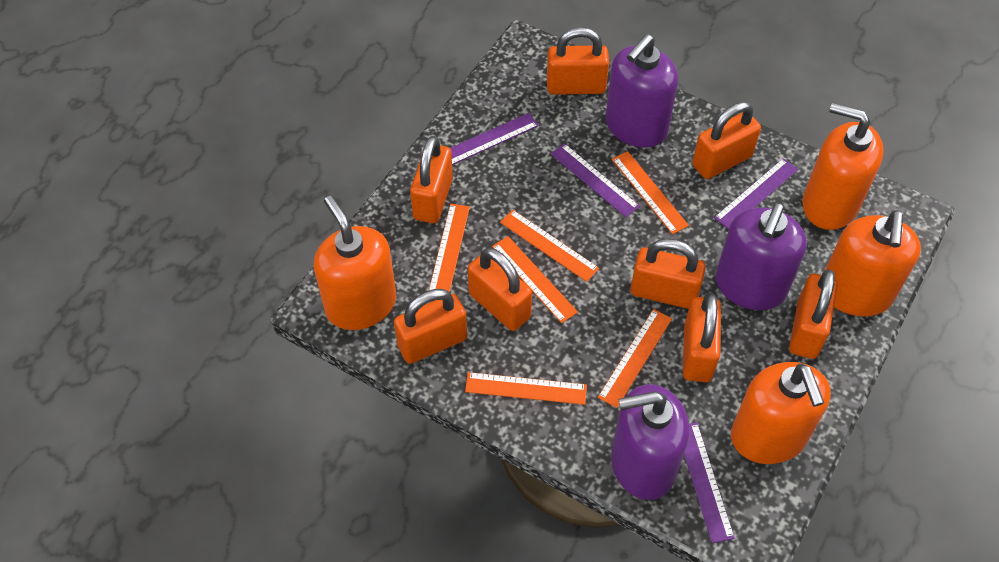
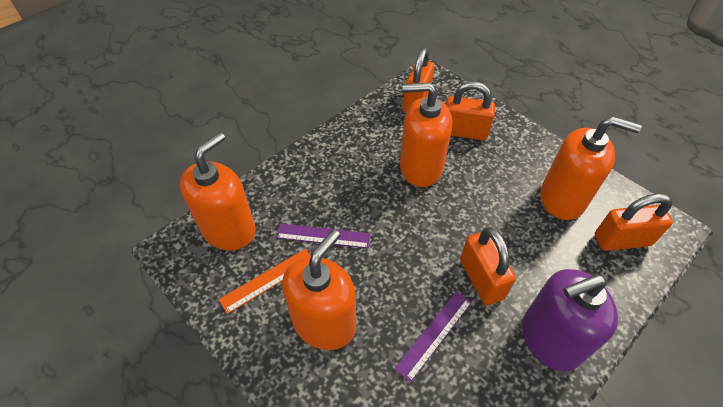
orange padlock: [394,289,467,364] [410,136,453,223] [468,248,532,331] [547,27,609,95] [631,238,706,309] [683,293,721,382] [692,102,761,179] [789,269,838,359] = 8 -> [403,48,434,112] [446,82,495,141] [460,227,516,305] [595,193,673,251] = 4
orange ruler: [429,204,470,292] [465,372,587,405] [492,236,578,323] [500,210,599,282] [598,309,672,408] [612,151,689,234] = 6 -> [219,249,311,314] = 1
purple ruler: [450,113,539,165] [551,143,640,217] [684,422,735,543] [714,158,798,229] = 4 -> [276,224,371,248] [394,291,472,382] = 2
purple soap dispenser: [606,34,678,148] [611,384,689,500] [715,203,807,310] = 3 -> [522,269,618,372] = 1

